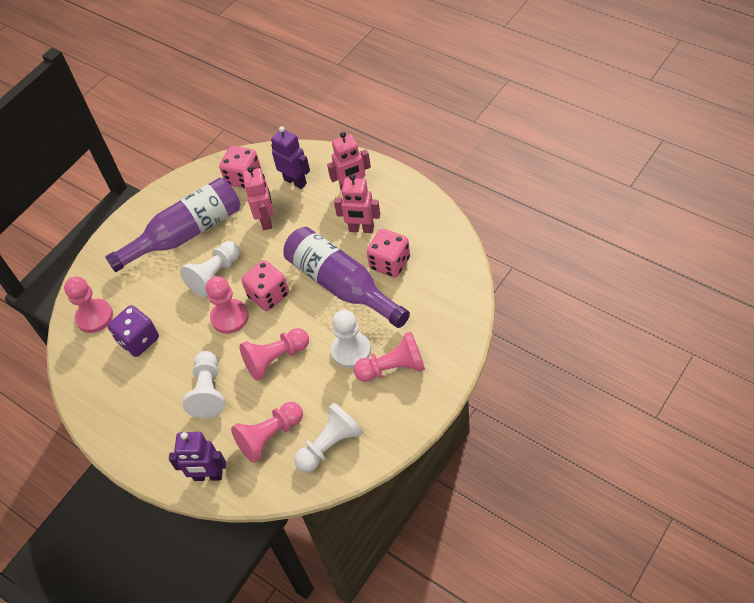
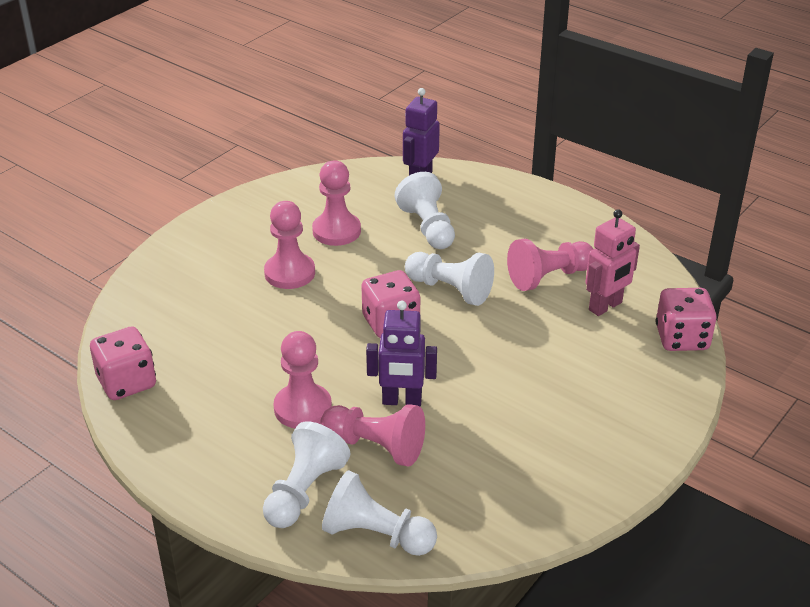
pink robot: [243,166,274,230] [327,132,371,191] [334,174,380,233] = 3 -> [585,209,640,316] = 1
purple bottle: [105,178,240,272] [284,227,410,328] = 2 -> none = 0
purple dice: [108,305,159,357] = 1 -> none = 0

